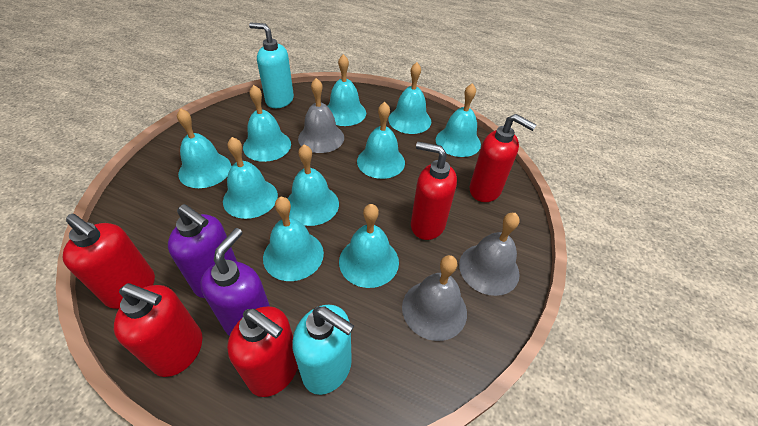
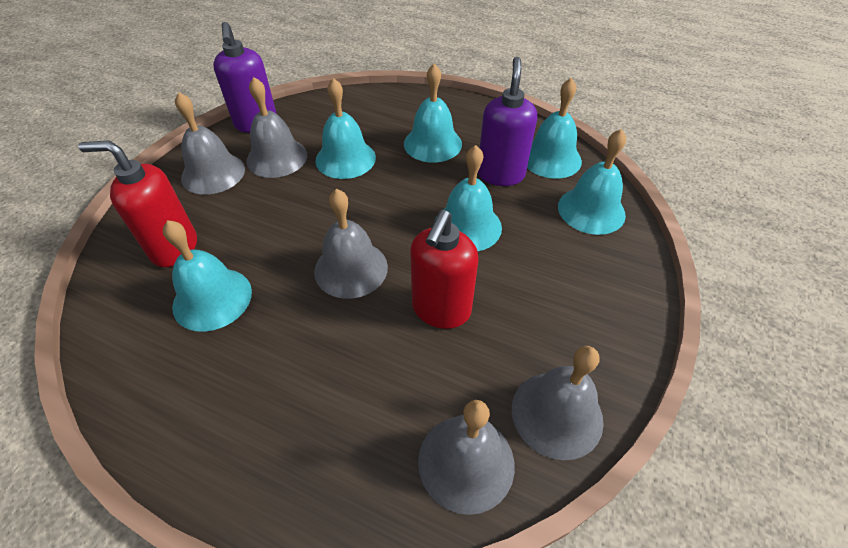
grey bell: [298,78,344,153] [402,255,467,341] [459,213,520,296] = 3 -> [175,92,245,195] [246,77,307,178] [314,189,388,299] [418,400,515,515] [512,346,604,460] = 5
red soap dispenser: [62,214,155,309] [114,283,203,377] [227,306,298,397] [411,142,457,240] [470,114,536,202] = 5 -> [78,140,197,267] [410,210,479,329] = 2
turquoise bell: [177,108,231,188] [223,137,278,219] [243,85,291,162] [263,197,324,281] [287,144,339,226] [327,54,366,126] [339,204,399,288] [357,102,405,179] [388,62,431,134] [436,83,481,157] = 10 -> [163,220,252,332] [315,78,376,179] [404,63,462,163] [434,145,502,251] [527,77,582,179] [558,129,626,235] = 6
turquoise soap dispenser: [249,23,294,108] [292,304,354,395] = 2 -> none = 0

